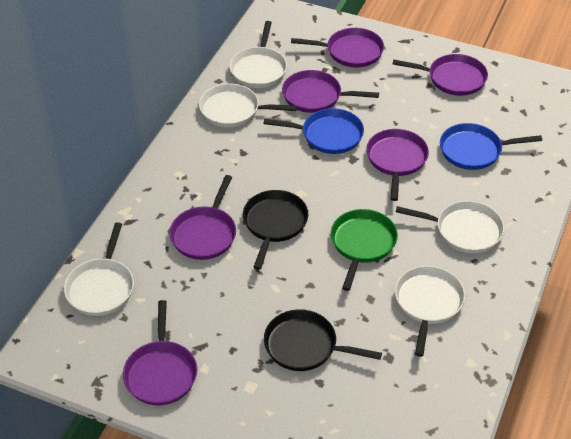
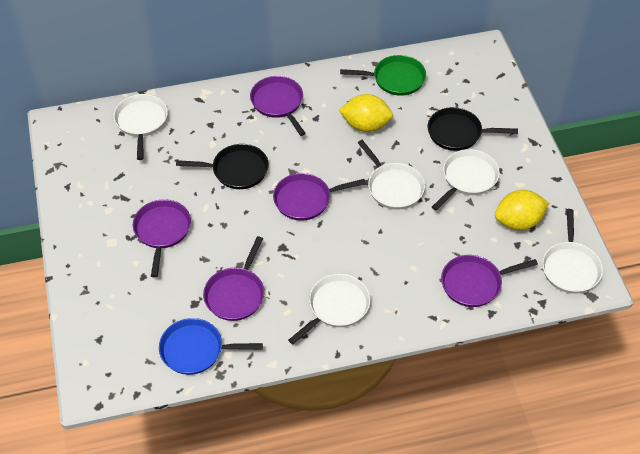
blue pan: [263,108,364,154] [440,123,542,170] = 2 -> [159,318,263,375] = 1
purple pan: [123,300,197,405] [169,175,236,260] [282,70,379,113] [291,28,384,67] [366,129,429,201] [392,54,488,96] = 6 -> [133,199,191,277] [203,236,264,321] [250,76,306,136] [273,173,366,221] [441,255,538,307] = 5
yellow lemon: none = 0 -> [339,94,393,132] [495,190,549,230] = 2

